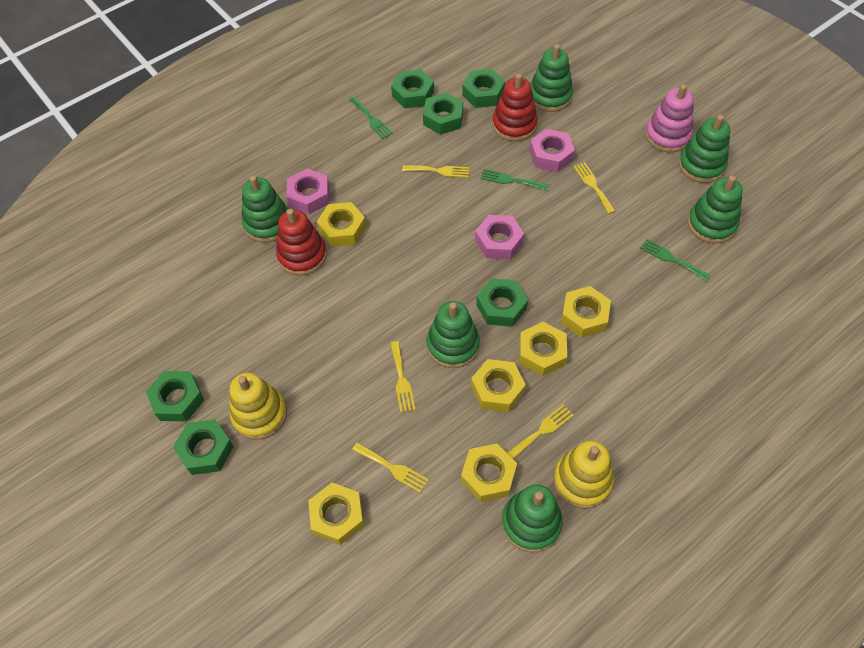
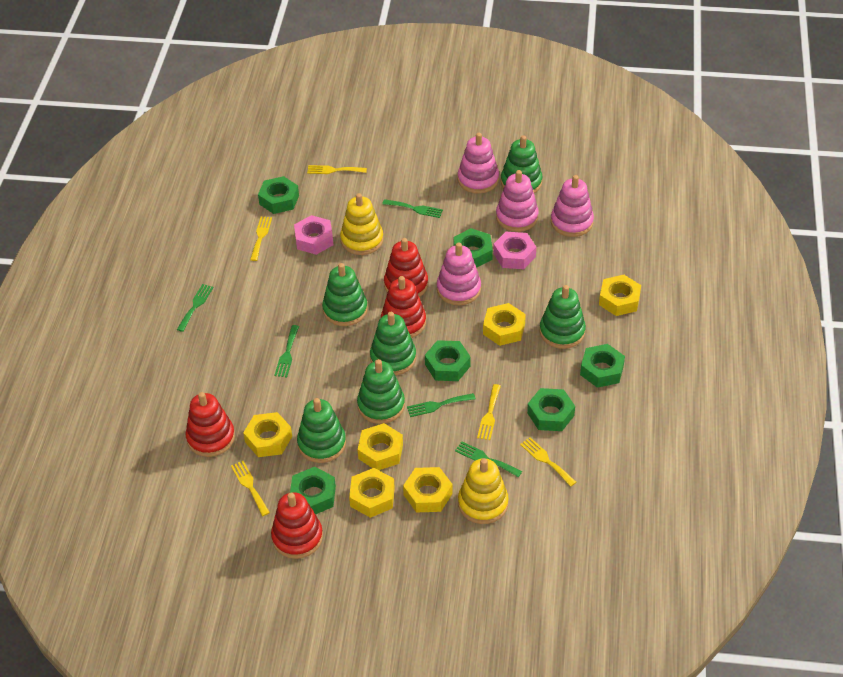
green fork: [349,97,393,139] [481,169,549,191] [640,239,710,281] = 3 -> [177,284,214,332] [274,325,299,377] [382,199,443,218] [407,393,476,417] [455,441,522,477] = 5
pink nut: [287,168,329,214] [475,215,524,260] [529,129,575,172] = 3 -> [294,215,333,255] [493,232,536,269] = 2
pink stacking toy: [645,84,694,152] = 1 -> [437,242,481,305] [458,133,499,194] [496,170,539,232] [551,175,594,237] = 4
red stacking toy: [276,209,327,276] [492,74,538,141] = 2 -> [186,392,235,457] [271,492,323,559] [381,276,426,338] [384,238,428,297] = 4

